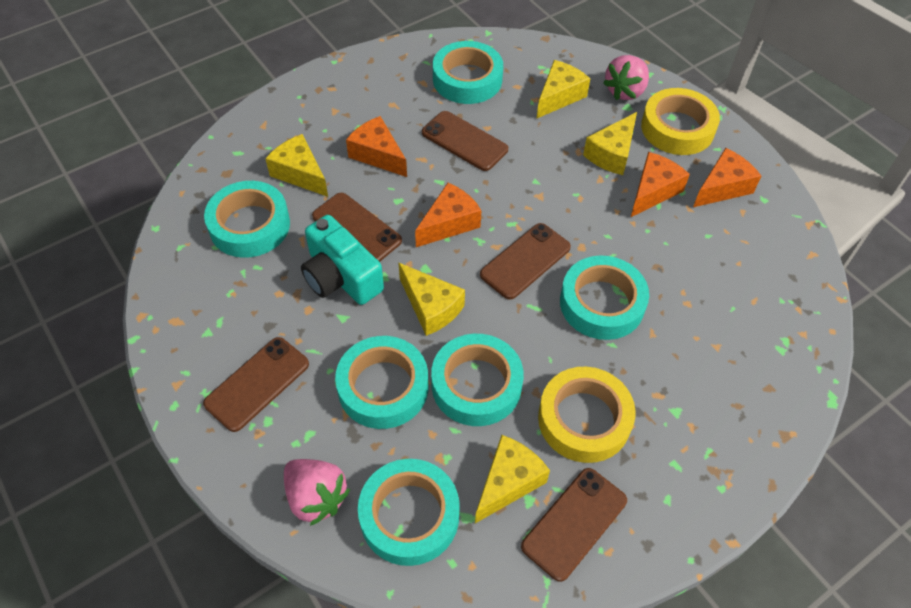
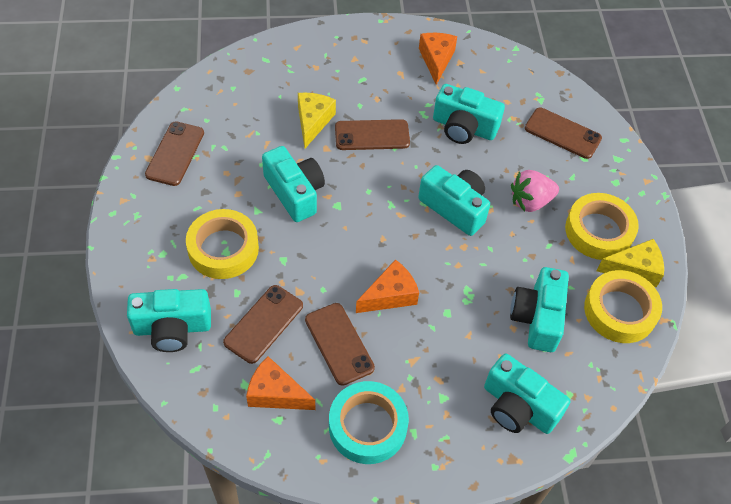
orange cheese: [346,116,407,177] [415,183,481,247] [630,152,690,218] [693,148,761,207] = 4 -> [246,356,315,410] [356,259,419,313] [419,33,457,85] = 3
pink strawberry: [284,459,350,526] [603,55,649,100] = 2 -> [511,170,559,212] = 1
turquoise camera: [301,215,384,305] = 1 -> [127,289,211,352] [262,146,325,222] [418,165,490,236] [433,84,505,144] [484,354,570,434] [510,267,569,352] = 6
turquoise tape: [204,181,290,258] [335,336,428,429] [358,459,460,566] [431,334,524,426] [433,41,503,104] [560,256,649,340] = 6 -> [329,381,409,464] = 1
yellow cheese: [265,134,328,197] [399,263,465,336] [475,435,550,523] [536,60,590,119] [583,112,637,175] = 5 -> [298,93,336,148] [597,239,664,287] = 2
yellow tape: [538,367,636,463] [641,88,720,155] = 2 -> [186,209,259,279] [565,193,639,260] [584,270,662,343] = 3

